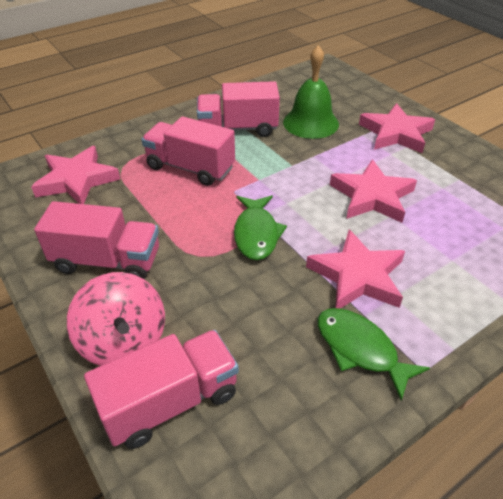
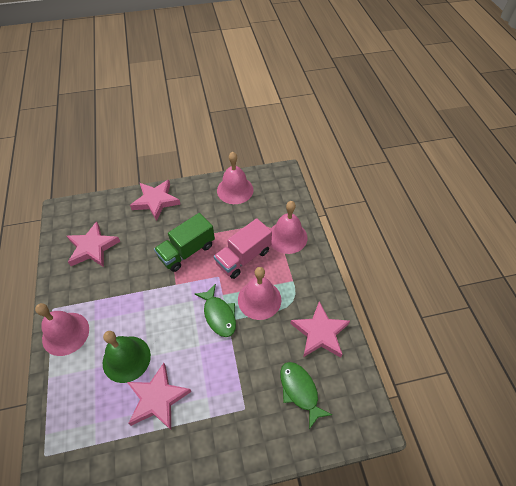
green truck: none = 0 -> [154,213,215,272] = 1
pink bell: none = 0 -> [35,303,89,356] [217,152,253,204] [238,267,281,320] [270,201,307,254] = 4
pink spinning top: [67,272,165,366] = 1 -> none = 0
pink truck: [34,201,159,279] [84,330,239,449] [141,116,235,186] [197,81,280,137] = 4 -> [214,218,272,279] = 1

